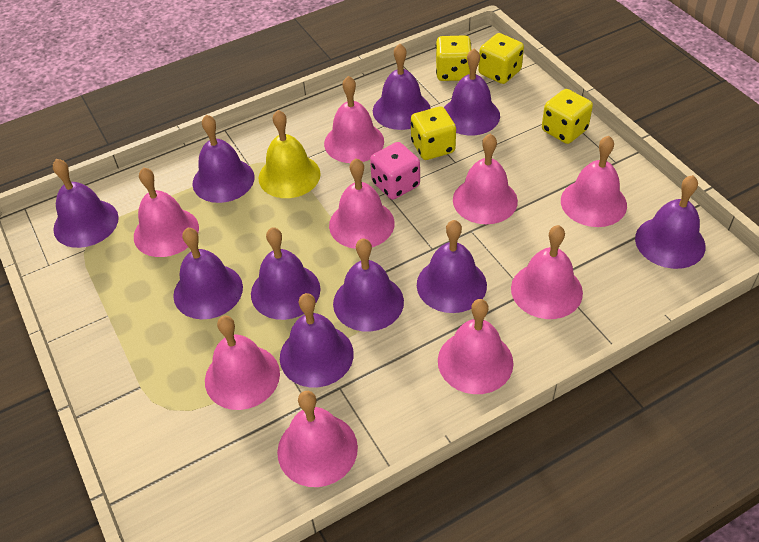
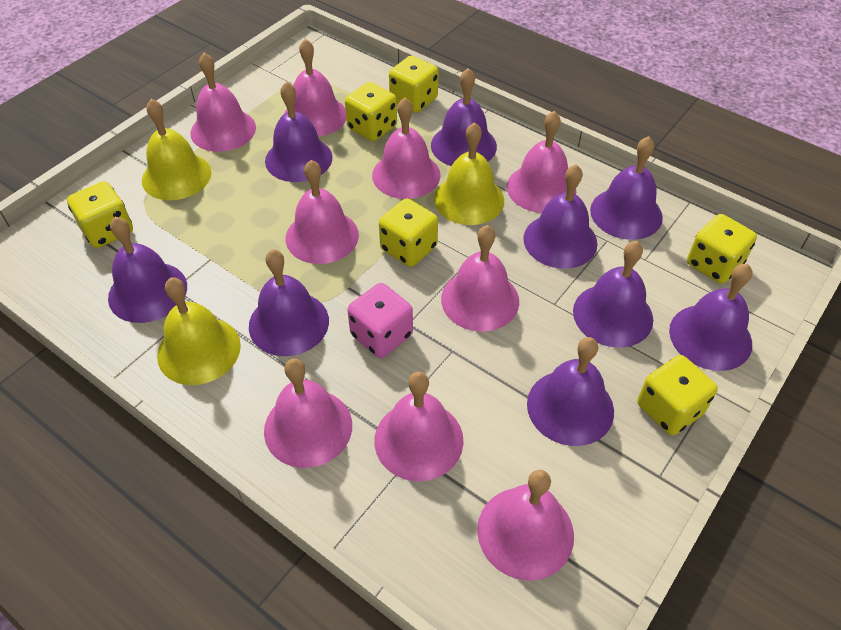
purple bell: [53,159,119,248] [173,227,243,319] [192,114,255,203] [251,227,321,320] [280,293,354,388] [333,239,404,332] [373,44,431,130] [417,220,487,313] [444,49,500,135] [635,175,706,269] = 10 -> [108,217,187,323] [249,249,329,356] [265,81,332,182] [431,68,497,166] [523,164,597,269] [527,337,614,446] [573,241,653,348] [590,136,663,240] [669,264,752,371] = 9
yellow bell: [258,110,321,198] = 1 -> [142,99,212,200] [157,278,241,385] [434,122,504,225] = 3
yellow dice: [411,107,456,160] [436,35,471,81] [478,33,524,84] [542,89,593,144] = 4 -> [67,181,133,248] [345,82,397,141] [379,198,438,267] [389,56,438,113] [637,355,718,435] [687,214,757,284] = 6

